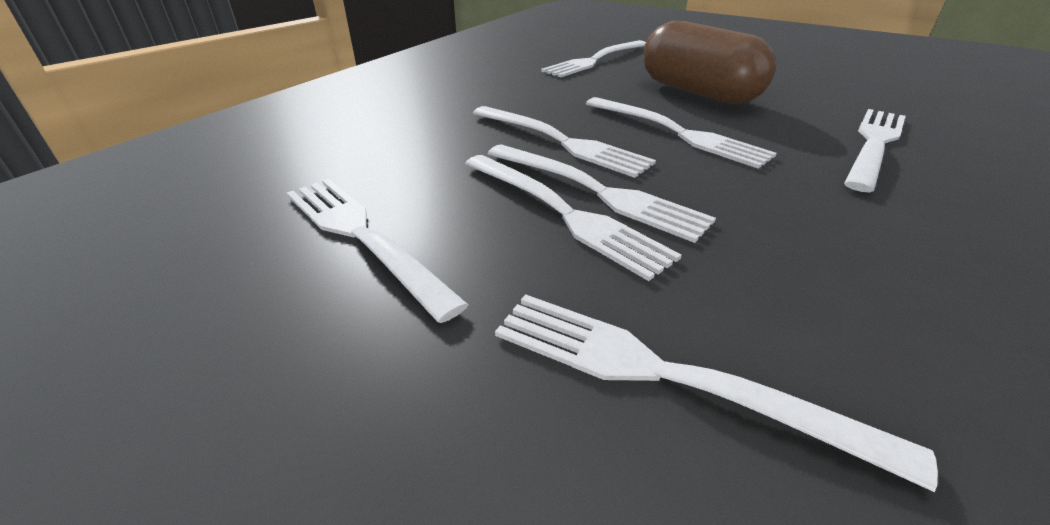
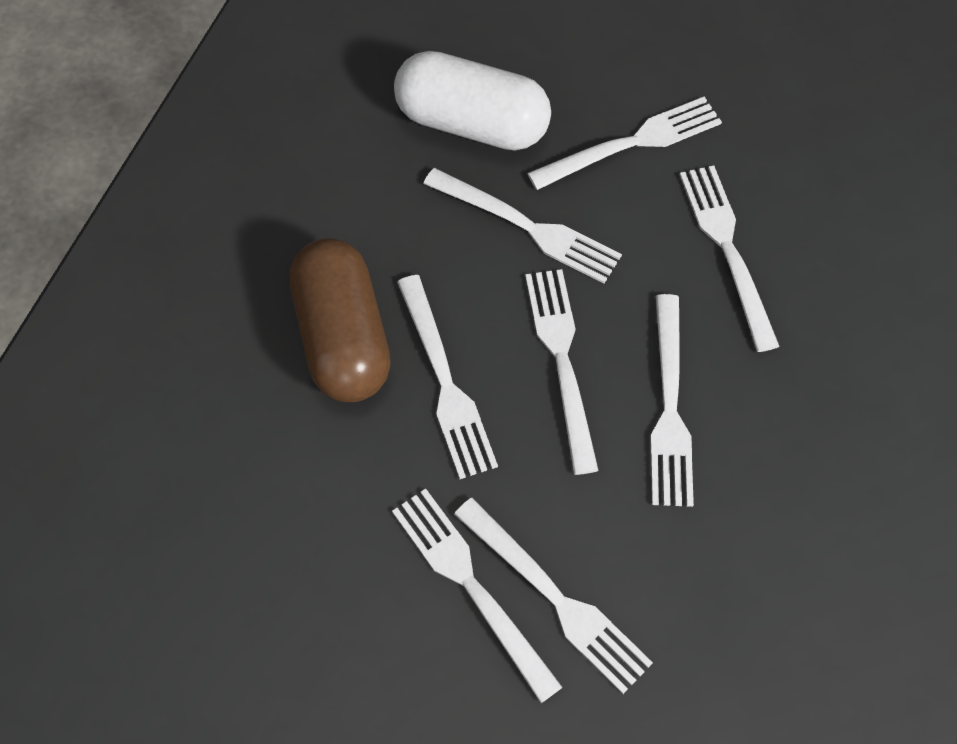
white capsule: none = 0 -> [394,51,551,150] = 1

